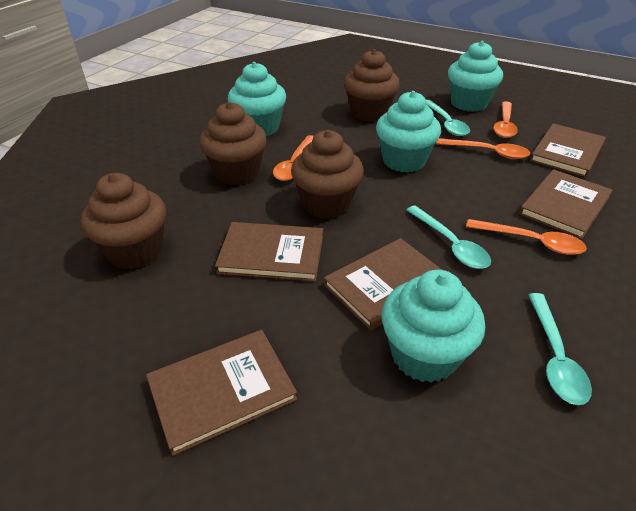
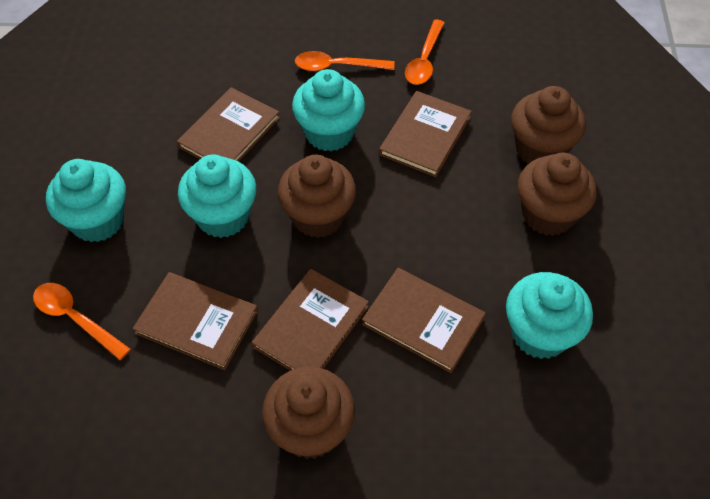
orange spoon: [273,135,314,181] [436,138,530,159] [466,219,587,255] [493,101,518,138] = 4 -> [33,283,131,360] [295,51,395,71] [405,20,445,85] = 3
turquoise spoon: [406,205,491,269] [426,100,470,136] [528,293,592,405] = 3 -> none = 0

